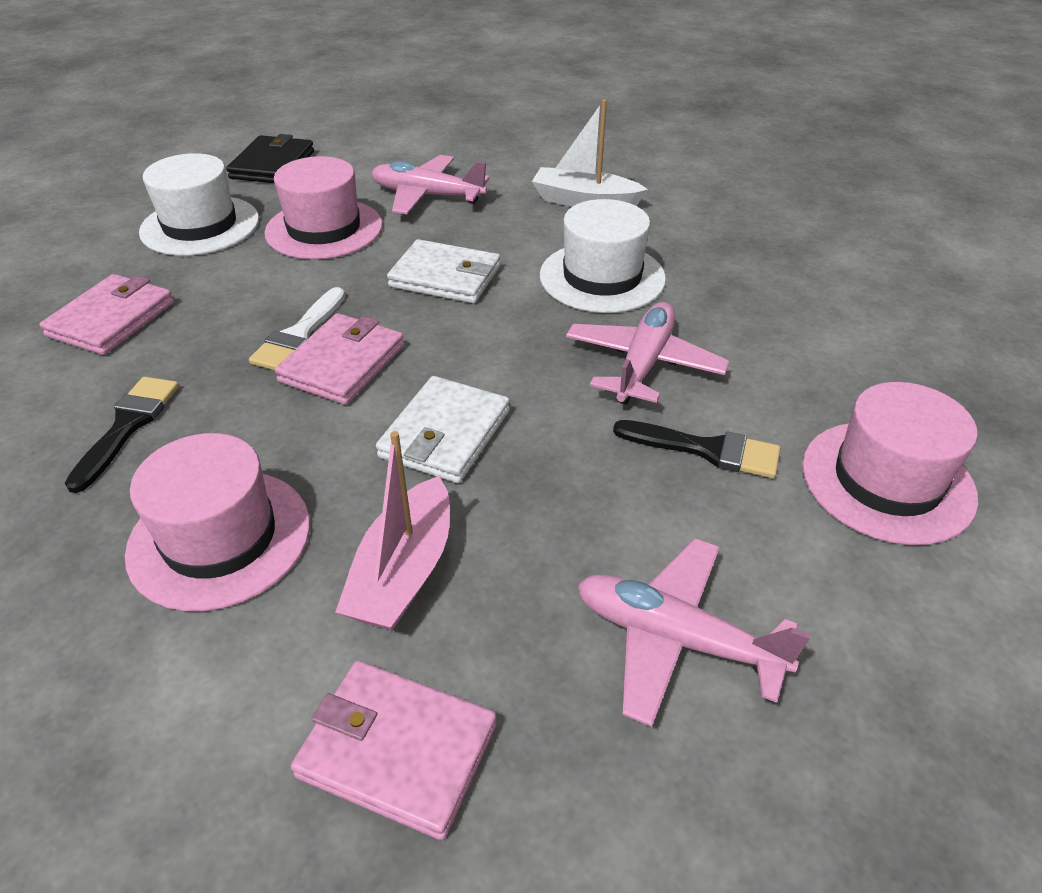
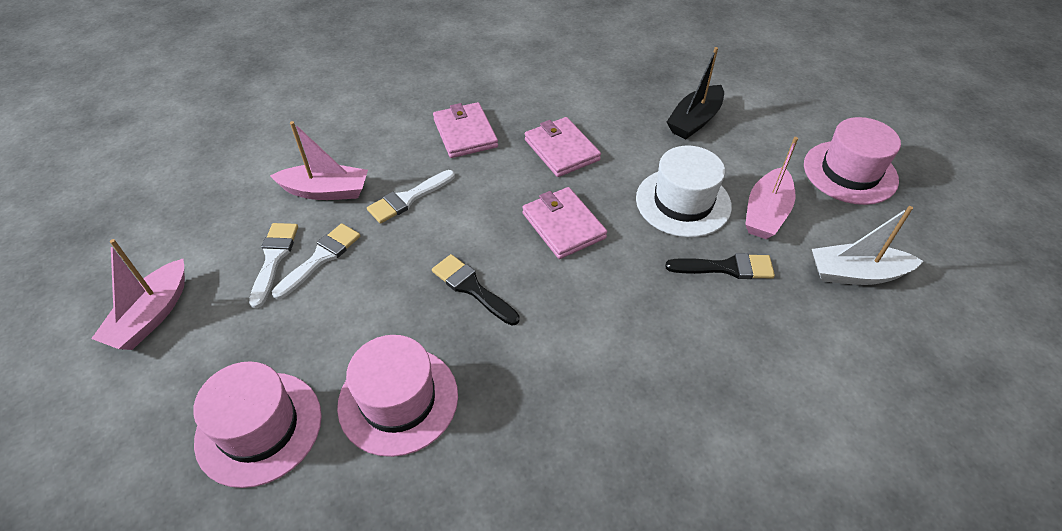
black boat: none = 0 -> [667,47,724,139] = 1
black wallet: [226,134,314,183] = 1 -> none = 0
pink boat: [336,431,450,631] = 1 -> [91,239,185,350] [270,121,368,200] [745,137,798,239] = 3
pink plane: [371,155,490,214] [566,302,730,405] [577,538,811,727] = 3 -> none = 0
white brush: [249,287,345,370] = 1 -> [249,223,298,308] [272,223,360,299] [367,170,455,224] = 3
white hat: [139,153,259,256] [540,199,666,313] = 2 -> [636,146,732,237] = 1
white wallet: [376,376,510,483] [387,239,500,303] = 2 -> none = 0

